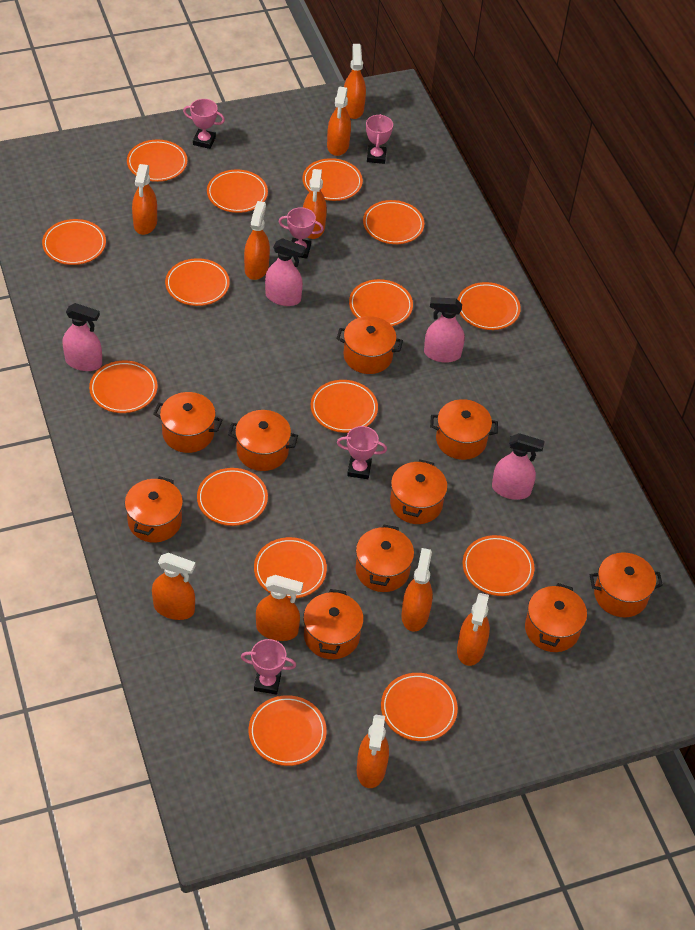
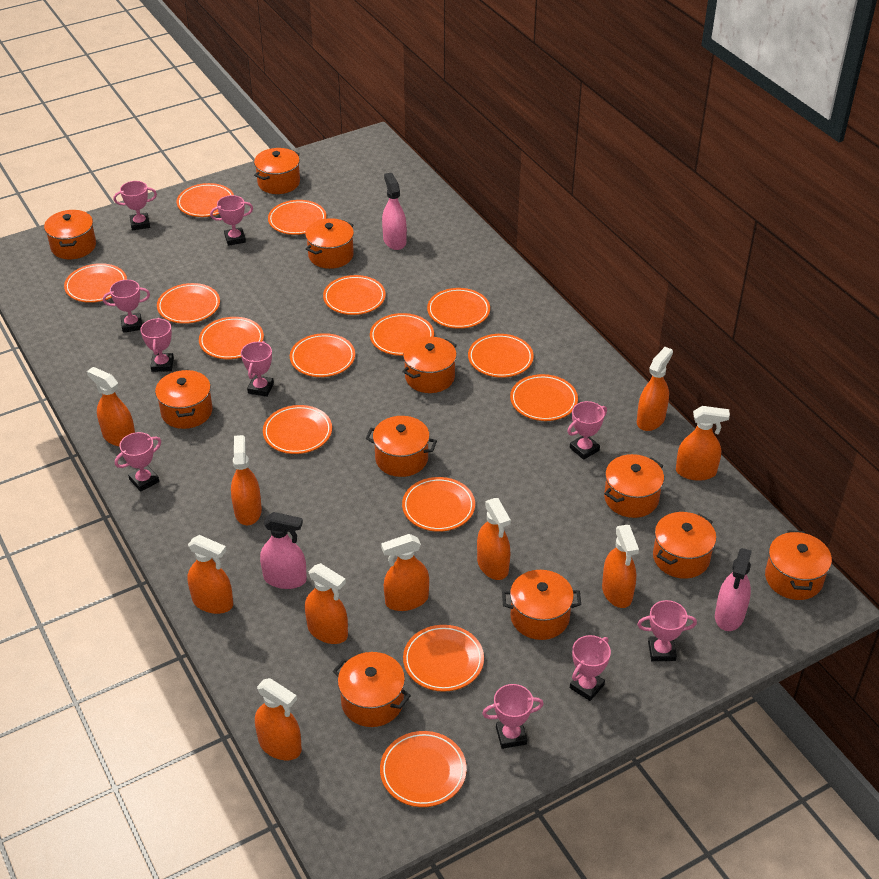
orange pot: [125,476,183,543] [153,392,223,453] [228,410,298,471] [303,589,364,659] [337,316,403,374] [356,524,414,592] [390,459,448,524] [430,399,498,460] [525,583,587,652] [590,552,663,617] = 10 -> [44,210,96,259] [155,369,213,429] [254,148,300,194] [305,218,354,269] [333,652,411,727] [366,416,437,477] [402,336,457,393] [502,570,581,640] [604,454,664,518] [653,512,716,579] [765,530,832,600] = 11
pink spray bottle: [62,303,102,371] [265,238,306,306] [424,297,465,363] [492,433,545,500] = 4 -> [260,512,307,589] [382,173,407,250] [715,548,752,631] = 3
pink trophy: [183,99,225,149] [241,639,296,695] [278,207,324,259] [337,426,387,479] [366,114,393,164] = 5 -> [103,280,150,333] [113,181,157,230] [115,432,161,492] [140,318,174,372] [210,195,253,246] [241,341,274,397] [482,684,544,749] [567,401,607,460] [570,635,611,701] [637,600,697,661] = 10

